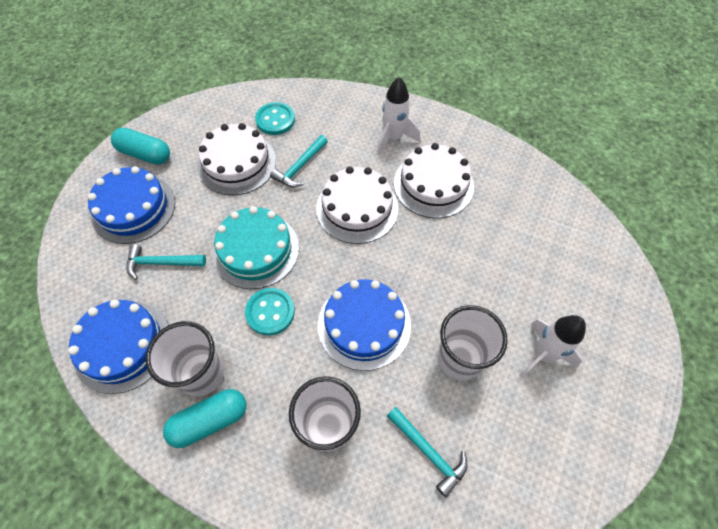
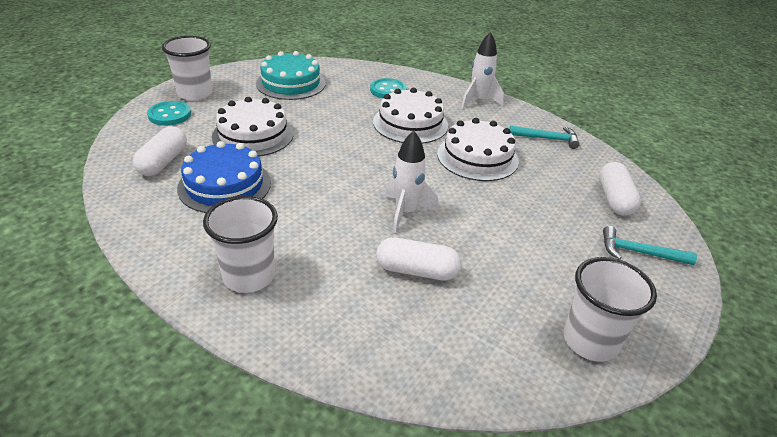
blue cake: [68,299,169,394] [88,166,175,244] [318,279,411,371] = 3 -> [177,141,271,213] = 1
turquoise capsule: [111,128,170,165] [163,389,246,448] = 2 -> none = 0
turquoise hammer: [127,244,206,280] [270,135,328,187] [387,407,468,497] = 3 -> [509,125,579,149] [603,226,697,265] = 2
white capsule: none = 0 -> [133,126,187,176] [376,237,461,280] [599,162,641,216] = 3

